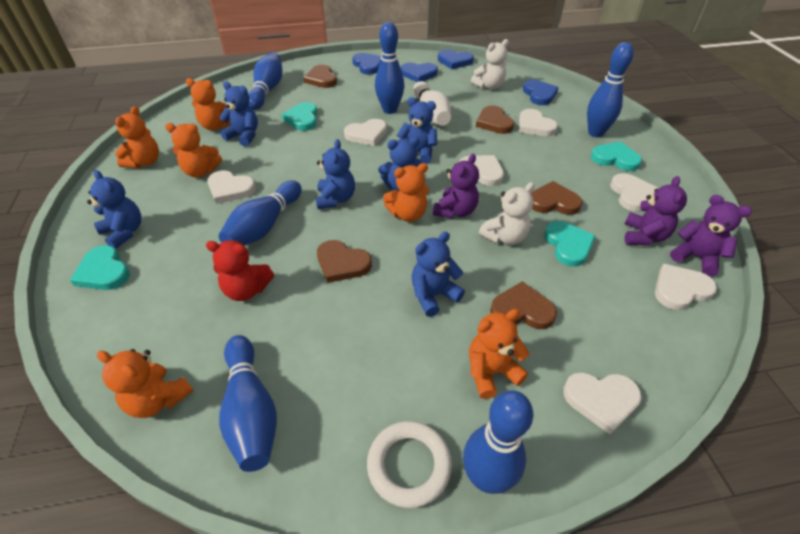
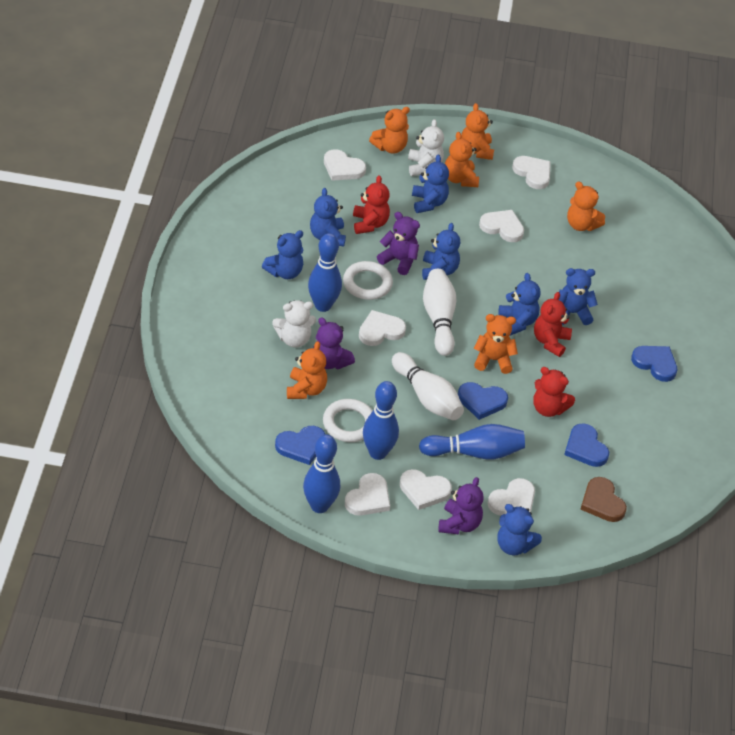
blue bowling pin: [219,180,302,245] [219,335,277,472] [248,52,283,110] [375,22,404,114] [463,390,533,494] [587,42,634,137] = 6 -> [303,434,340,513] [308,233,342,312] [363,381,399,460] [419,424,525,459] = 4
blue teddy bear: [87,170,141,249] [219,81,258,147] [315,139,355,209] [378,137,423,191] [397,97,437,164] [411,232,465,317] = 6 -> [262,230,303,279] [310,188,346,247] [412,154,449,213] [422,223,460,280] [497,504,542,555] [498,273,541,336] [559,268,598,325] = 7
brown heart: [303,65,337,88] [317,240,372,283] [476,105,514,134] [490,281,557,329] [531,181,583,215] = 5 -> [580,477,627,522] = 1
red teddy bear: [206,240,274,301] = 1 -> [353,175,390,234] [534,292,572,357] [534,367,575,417] = 3
turquoise heart: [70,245,130,290] [281,102,318,131] [544,221,595,267] [591,141,642,171] = 4 -> none = 0
white bowling pin: [413,81,451,126] = 1 -> [392,352,464,420] [423,269,456,356] = 2
white ring: [367,421,452,508] = 1 -> [323,399,373,442] [343,261,393,300] = 2

